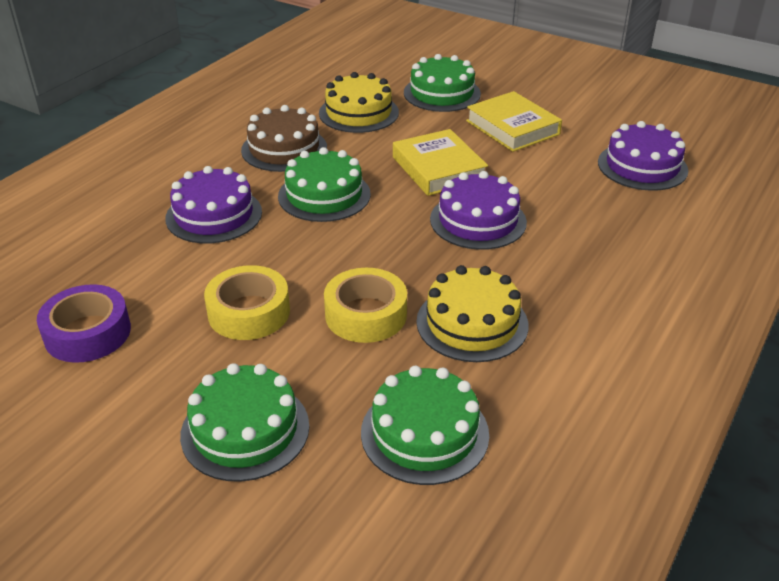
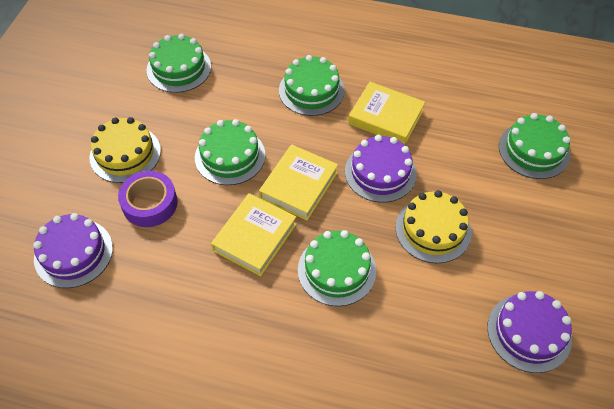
brown cake: [241,105,327,172] = 1 -> none = 0
green cake: [180,363,309,482] [278,147,371,222] [361,366,489,485] [404,54,481,112] = 4 -> [147,34,211,93] [195,119,265,185] [279,55,345,116] [298,230,376,306] [499,113,570,179] = 5
yellow book: [393,129,488,196] [466,91,562,152] = 2 -> [211,193,297,276] [259,144,338,221] [348,82,425,145] = 3
yellow tape: [204,265,290,340] [324,268,407,343] = 2 -> none = 0

